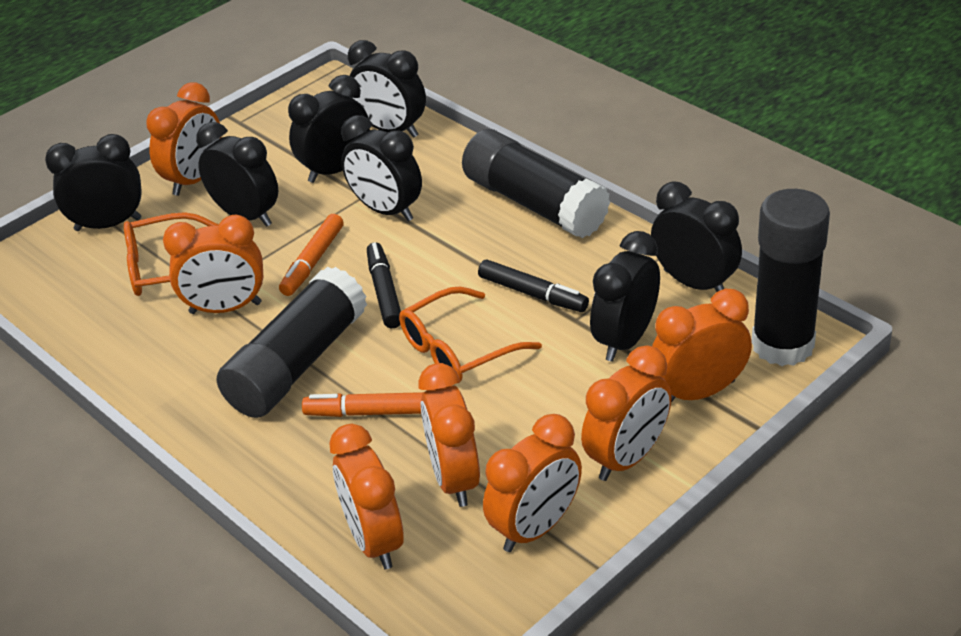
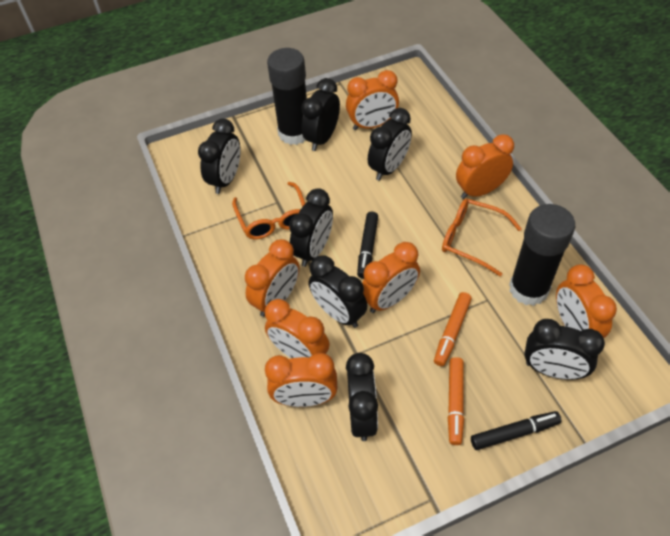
black glue stick: [217,267,367,418] [462,129,610,238] [752,189,830,366] = 3 -> [267,48,307,145] [509,204,575,306] = 2

